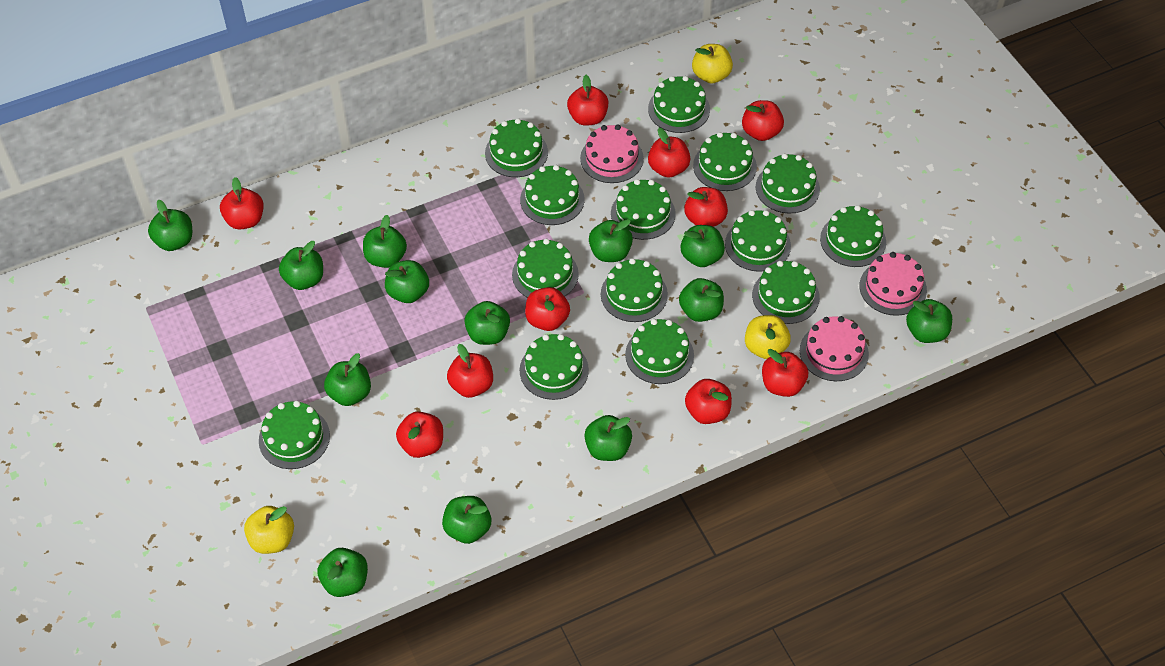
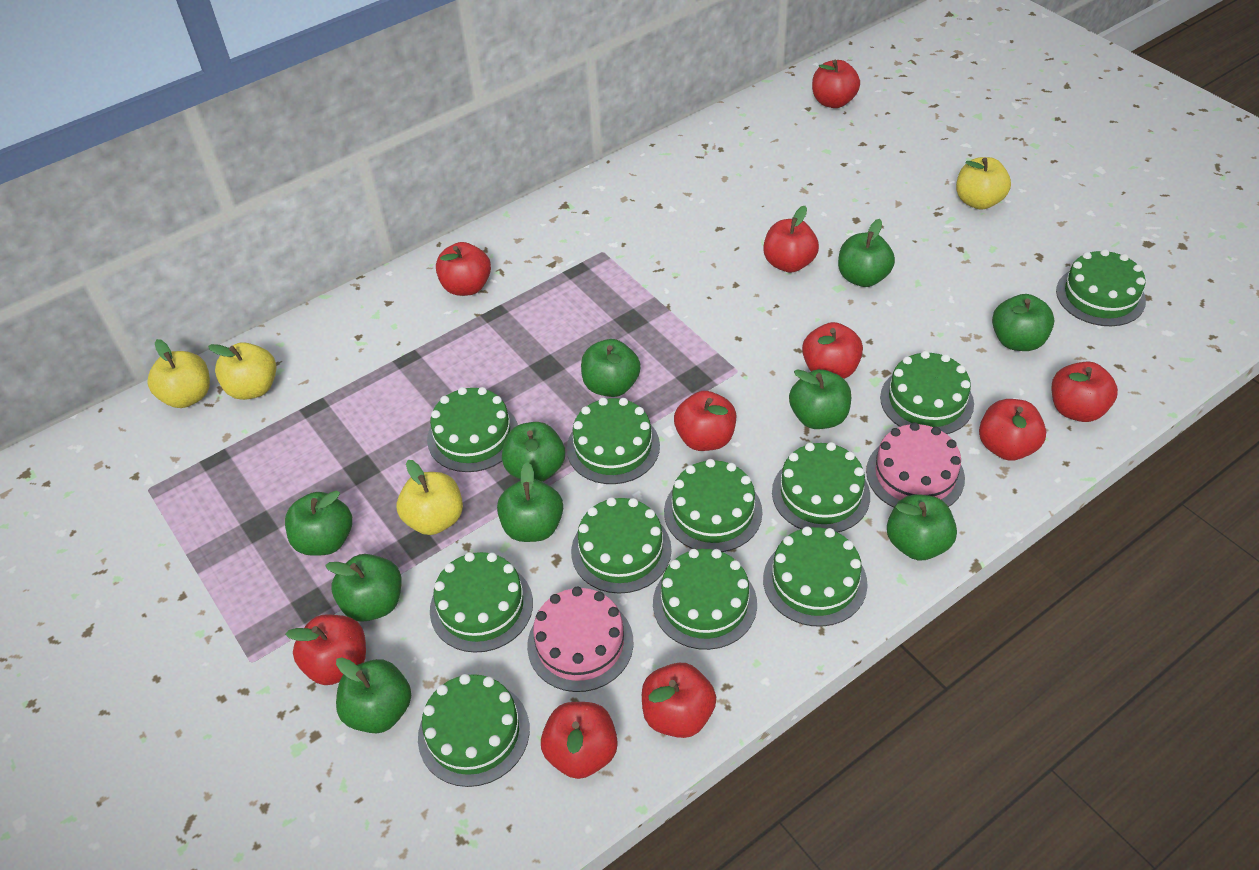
green apple: [148,200,192,251] [279,241,323,290] [317,548,368,597] [324,353,371,406] [363,215,407,268] [385,260,429,303] [442,496,491,544] [464,301,510,345] [584,415,632,461] [589,219,633,262] [679,278,724,322] [681,225,725,267] [906,299,952,343] = 13 -> [285,490,352,556] [325,554,402,622] [336,657,411,733] [497,462,563,542] [502,422,565,482] [581,339,641,397] [789,369,851,429] [838,219,895,287] [887,494,957,560] [992,294,1054,351] = 10
green cake: [259,401,330,469] [485,118,548,177] [512,239,579,298] [520,165,585,225] [520,334,589,400] [601,258,668,322] [611,179,676,240] [625,319,694,384] [648,76,710,133] [693,132,757,191] [725,210,791,272] [752,261,820,324] [756,153,820,214] [820,205,886,267] = 14 -> [418,674,530,787] [427,387,518,472] [430,552,533,653] [567,397,660,484] [571,497,671,594] [653,549,757,650] [664,459,762,552] [763,526,868,627] [772,442,870,533] [880,351,974,434] [1056,249,1146,326] = 11
pink cake: [580,125,644,183] [800,316,869,381] [859,252,927,316] = 3 -> [527,587,633,692] [866,422,965,508] = 2
yellow apple: [244,506,294,554] [692,44,733,84] [745,315,791,359] = 3 -> [147,339,210,408] [208,342,277,400] [397,460,463,535] [956,157,1011,210] = 4

